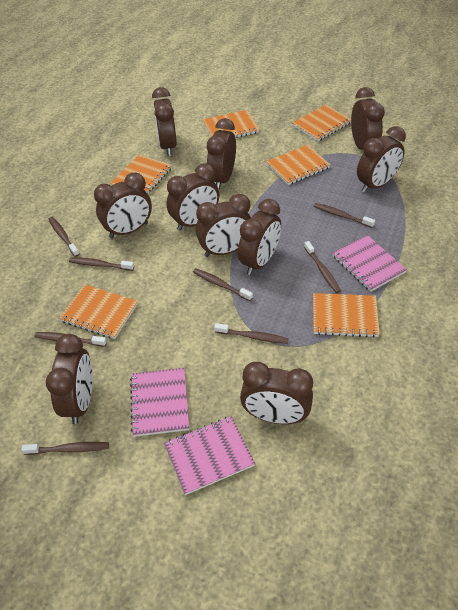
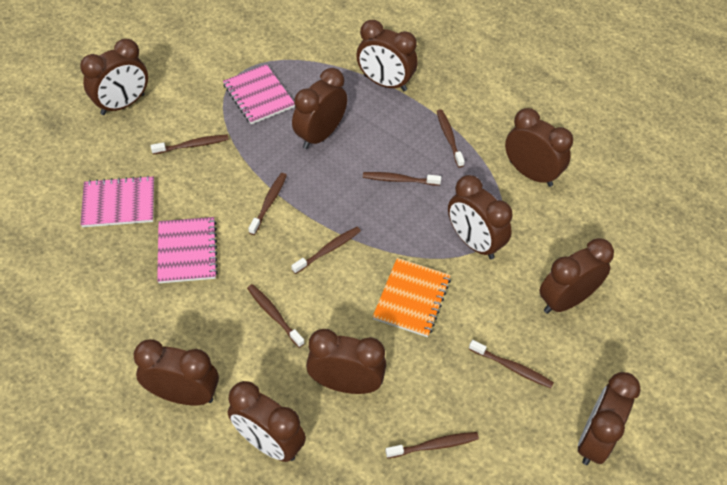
orange notebook: [59,284,138,339] [111,154,172,194] [203,110,259,138] [266,145,330,185] [292,104,351,141] [313,293,380,338] = 6 -> [372,258,451,337] = 1

